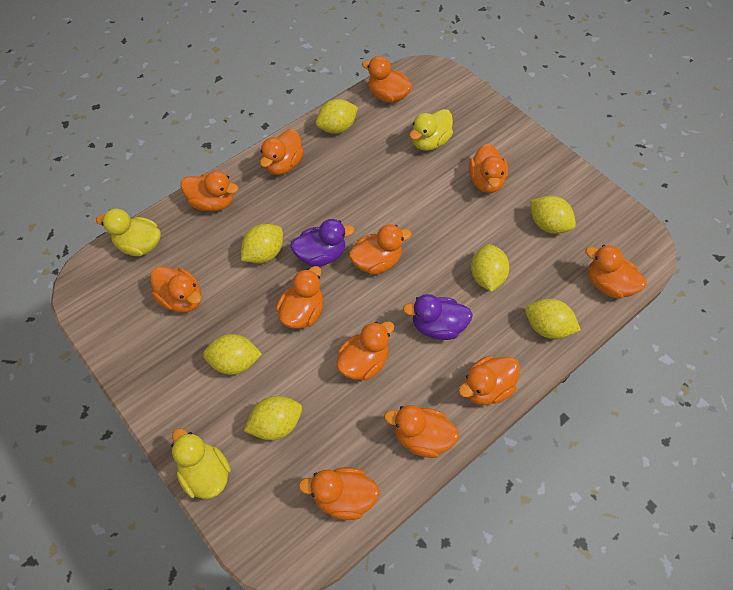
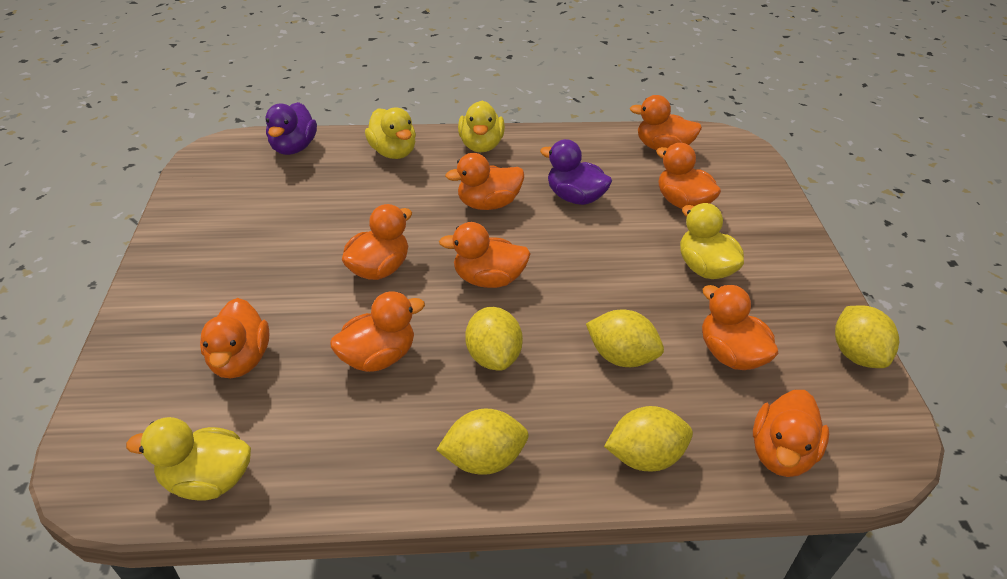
orange duck: [151,266,201,313] [181,171,238,211] [260,129,304,175] [276,266,323,329] [298,467,380,520] [336,321,394,381] [349,224,412,275] [362,56,413,103] [384,405,459,458] [458,356,520,405] [469,143,508,193] [585,245,647,299] = 12 -> [200,298,269,378] [330,291,425,372] [342,204,412,280] [439,222,530,288] [445,153,524,210] [630,95,702,150] [656,143,721,209] [702,285,778,370] [753,390,829,477] = 9
yellow duck: [96,208,161,256] [171,428,231,499] [409,109,453,151] = 3 -> [126,417,251,501] [365,108,416,159] [458,101,505,152] [680,203,744,279] = 4
yellow lemon: [203,334,262,375] [241,224,283,263] [244,396,302,440] [316,99,358,134] [471,244,510,292] [525,299,581,339] [530,196,576,234] = 7 -> [437,408,529,475] [465,307,523,371] [586,310,664,367] [604,406,693,471] [835,305,899,368] = 5

